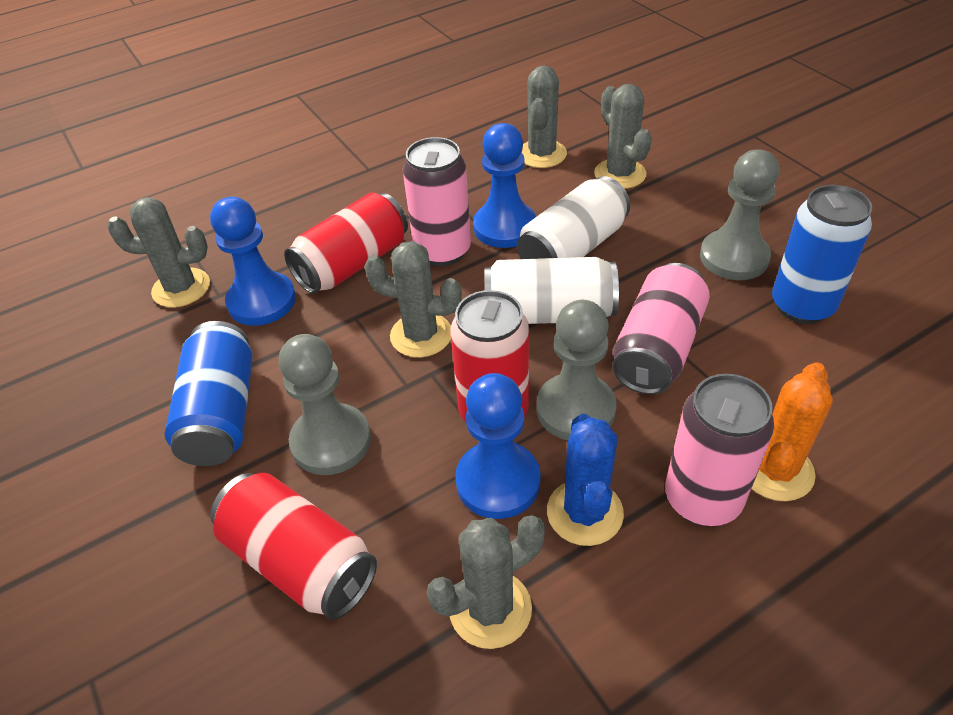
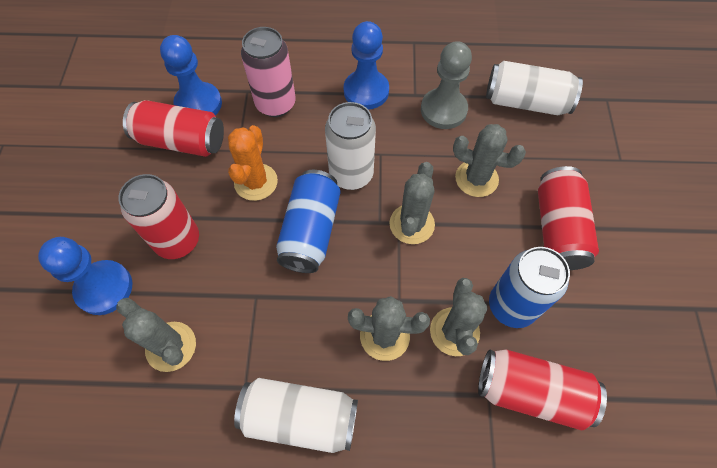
blue cactus: [547,414,624,546] = 1 -> none = 0
grey pawn: [279,334,371,475] [537,300,616,440] [700,149,779,280] = 3 -> [421,41,472,129] = 1
pink can: [403,137,471,266] [612,263,710,394] [665,374,774,526] = 3 -> [241,27,296,117] = 1
red can: [210,473,377,620] [284,193,408,294] [450,290,529,422] = 3 -> [118,174,199,259] [123,100,224,157] [478,349,607,430] [538,166,599,270] = 4
white can: [485,257,619,324] [517,176,630,259] = 2 -> [234,378,358,453] [325,102,376,190] [486,61,583,115] = 3

